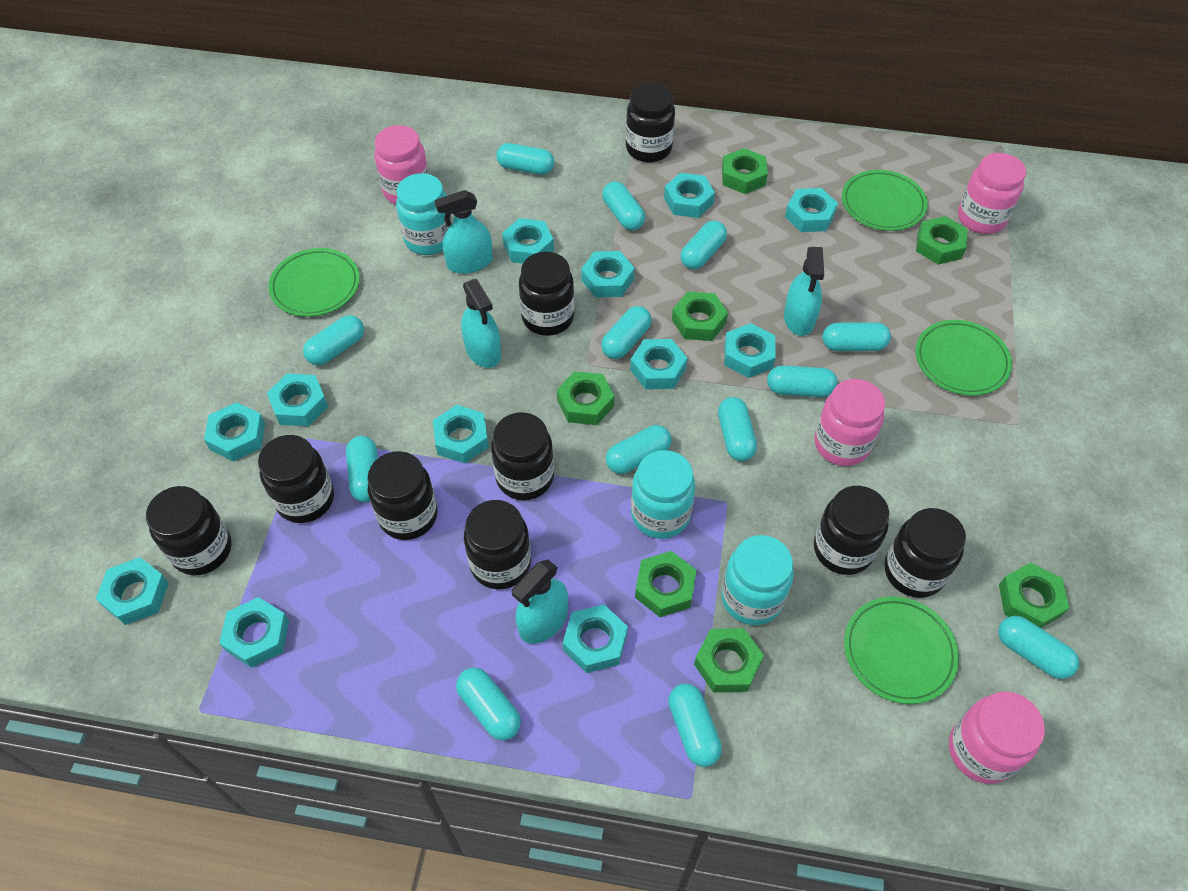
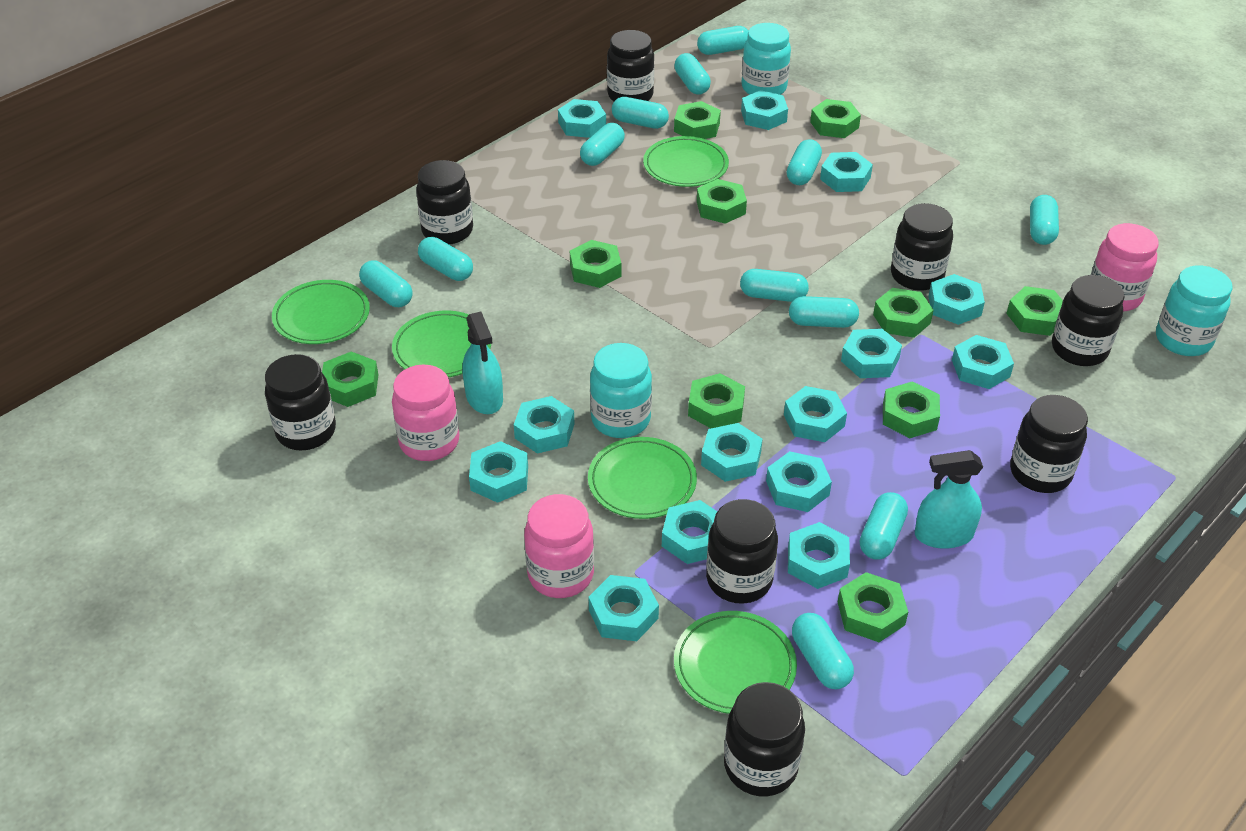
black jar: [146,486,232,575] [258,435,334,523] [368,451,438,540] [464,500,531,589] [491,412,554,500] [519,252,575,336] [626,84,675,162] [814,486,889,575] [884,508,966,598] = 9 -> [265,354,336,450] [416,160,473,244] [607,30,654,101] [706,499,778,604] [724,682,805,796] [891,203,953,291] [1010,395,1088,493] [1052,275,1125,366] = 8
green nut: [557,371,614,425] [635,551,697,617] [672,292,728,341] [694,628,764,692] [722,148,768,194] [916,216,968,265] [999,563,1069,628] = 7 -> [322,351,378,407] [570,240,621,288] [674,101,721,139] [688,373,745,428] [697,179,747,224] [810,99,861,138] [838,572,908,642] [873,288,934,338] [883,381,940,438] [1006,286,1063,336] = 10
green plate: [268,248,360,317] [842,170,928,231] [844,596,959,704] [915,320,1012,396] = 4 -> [272,280,370,344] [392,310,491,378] [588,437,697,519] [643,136,729,187] [674,611,797,714] = 5
pink jar: [375,125,429,204] [814,379,885,466] [949,692,1045,784] [958,153,1026,234] = 4 -> [392,365,460,461] [524,494,594,598] [1091,223,1159,311] = 3
turquoise capsule: [303,315,364,365] [346,436,378,502] [456,668,521,740] [496,143,555,175] [601,306,652,359] [602,181,645,231] [606,425,672,474] [668,684,722,767] [681,220,727,270] [718,397,757,461] [767,365,837,397] [822,322,891,351] [998,616,1079,679] = 13 -> [359,261,413,307] [418,237,473,281] [580,123,625,166] [612,97,669,129] [674,53,711,95] [697,26,748,55] [740,269,809,302] [787,139,822,185] [789,296,859,328] [792,613,854,689] [860,492,908,559] [1030,195,1059,245] = 12
turquoise nut: [96,557,169,625] [204,402,265,462] [220,597,289,668] [267,373,328,426] [433,405,489,463] [502,218,554,264] [563,604,628,673] [581,251,635,298] [630,339,687,389] [664,173,715,218] [724,323,776,378] [785,188,838,232] = 12 -> [469,441,528,503] [514,396,575,454] [558,99,606,138] [588,575,659,641] [662,500,717,564] [701,423,762,482] [741,90,788,130] [766,451,832,512] [784,386,847,442] [788,522,850,589] [820,152,873,192] [841,329,902,378] [929,274,985,325] [952,335,1014,389] = 14
turquoise spray bottle: [434,190,493,274] [461,279,501,368] [512,560,568,644] [784,247,824,336] = 4 -> [462,312,503,414] [915,450,983,549] = 2

